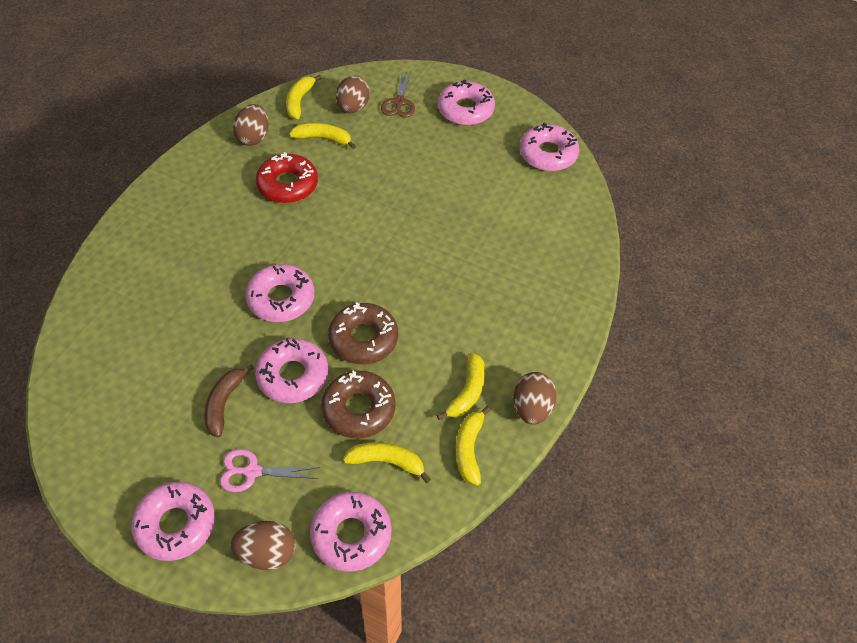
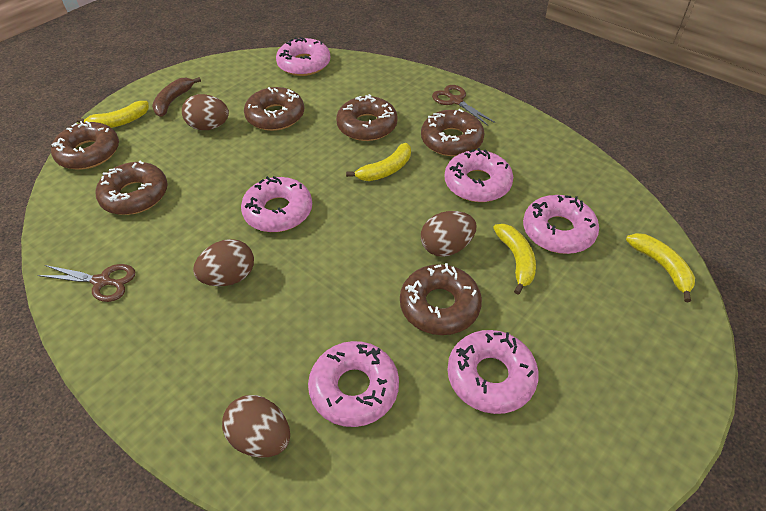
brown donut: [321,370,396,438] [328,302,398,364] = 2 -> [51,121,119,170] [96,161,168,215] [244,87,304,131] [336,94,398,141] [400,263,482,335] [421,109,485,156] = 6
brown scissors: [381,71,415,118] = 1 -> [38,264,135,302] [432,85,495,126] = 2
pink scissors: [220,449,320,492] = 1 -> none = 0
red donut: [256,152,318,203] = 1 -> none = 0
yellow banana: [286,75,322,119] [289,123,356,149] [343,442,431,483] [437,353,485,420] [456,406,491,486] = 5 -> [77,101,149,128] [346,143,411,181] [493,224,536,295] [626,233,695,302] = 4

